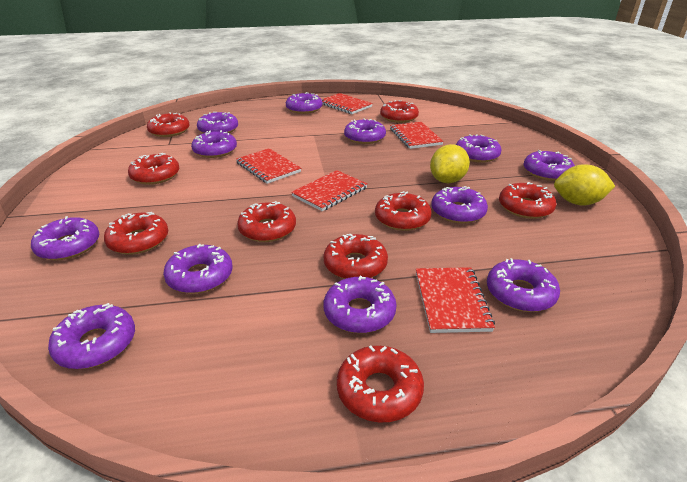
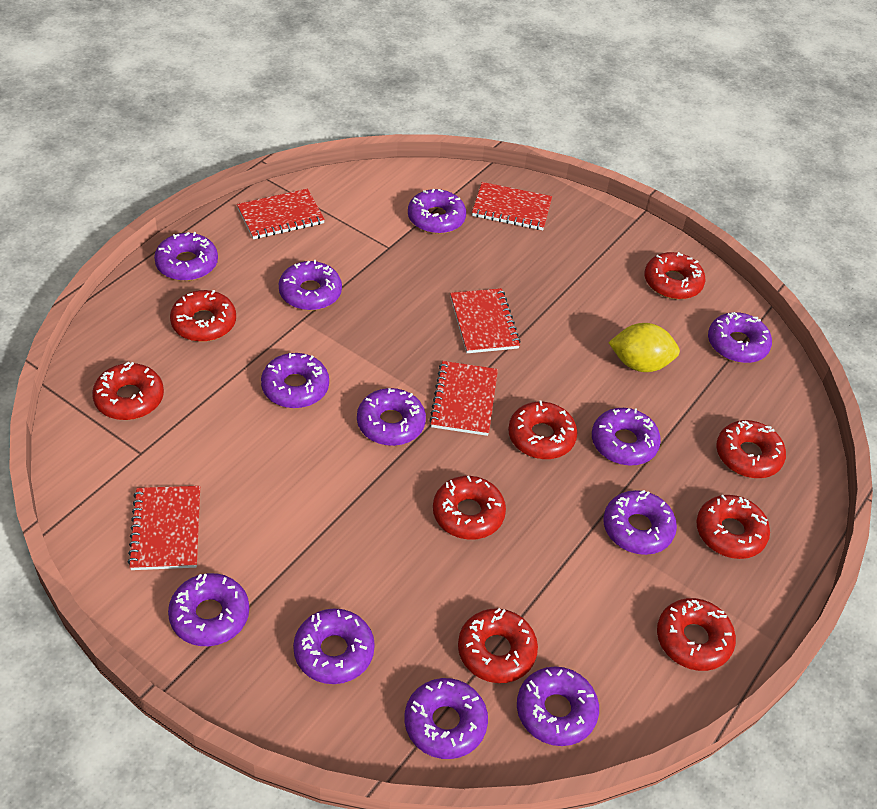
yellow lemon: [430,144,470,183] [554,164,615,206] = 2 -> [608,323,680,372] = 1

